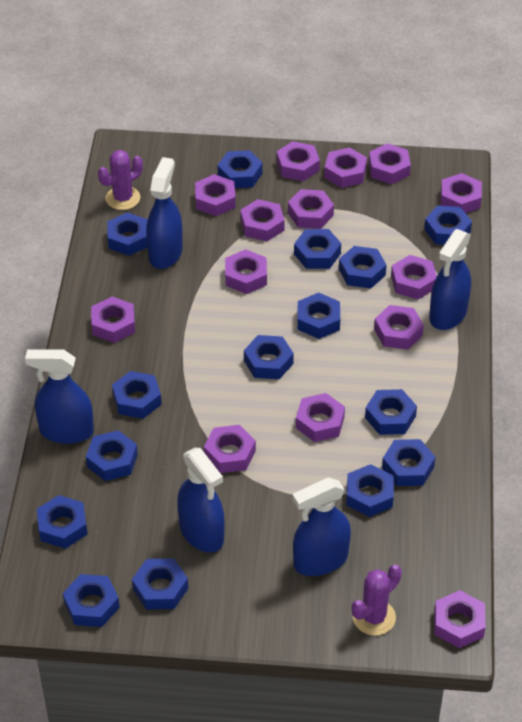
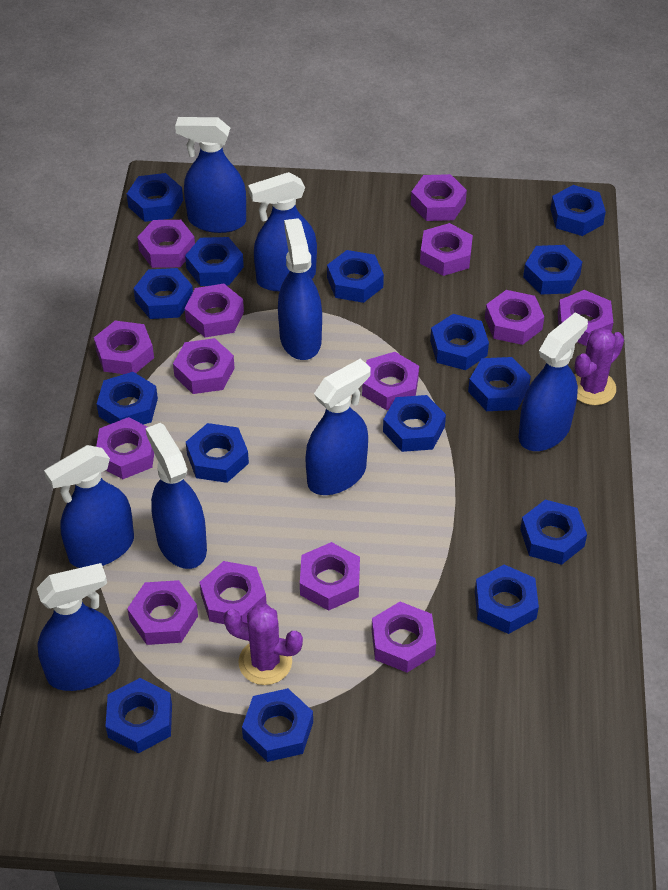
blue spray bottle: [25,349,94,444] [146,157,183,269] [177,448,224,553] [293,478,351,576] [429,229,471,330] = 5 -> [37,563,120,691] [44,445,134,568] [146,423,207,569] [175,117,246,233] [248,172,317,291] [278,218,322,360] [305,359,371,495] [518,312,588,451] = 8

